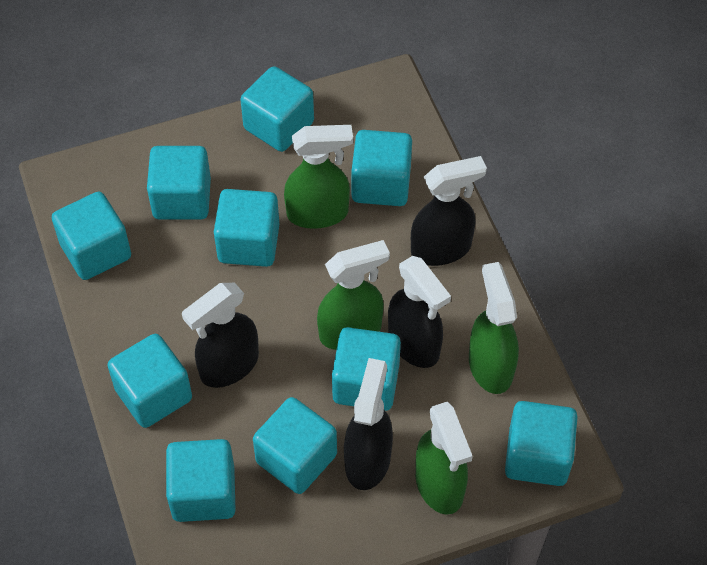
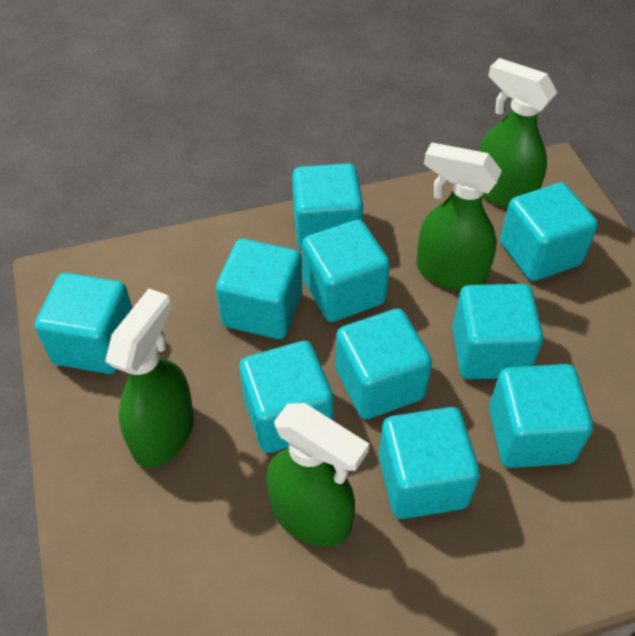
black spray bottle: [182,283,259,388] [344,358,393,490] [388,256,451,368] [411,156,487,266] = 4 -> none = 0

